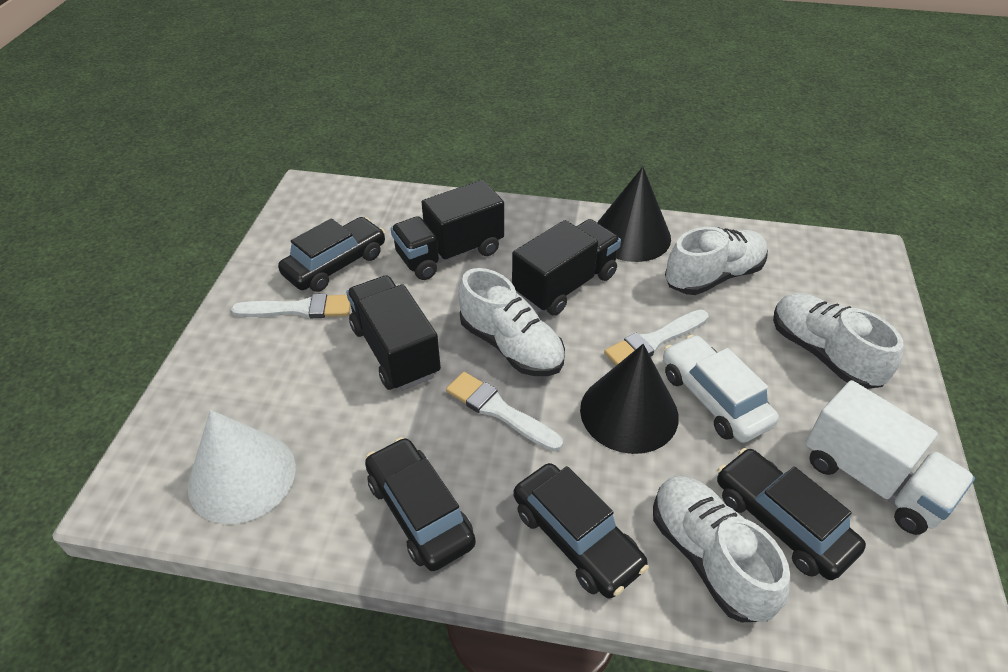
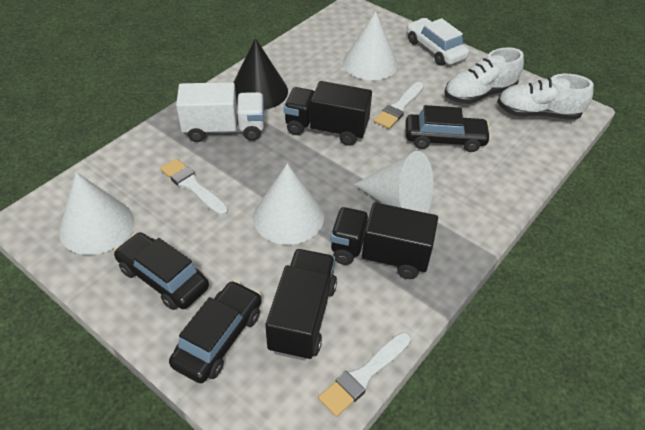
black car: [278,217,385,292] [365,437,476,571] [513,463,649,598] [717,448,866,580] = 4 -> [114,232,209,310] [169,280,262,383] [405,105,491,152] = 3
black cone: [580,344,679,454] [597,167,671,262] = 2 -> [233,38,288,110] = 1
white cone: [188,410,296,524] = 1 -> [59,172,134,255] [253,163,324,245] [343,11,398,80] [354,151,434,213] = 4
white shoe: [458,268,565,376] [653,476,790,622] [665,227,768,295] [773,293,903,389] = 4 -> [444,47,524,104] [497,74,593,120] = 2

